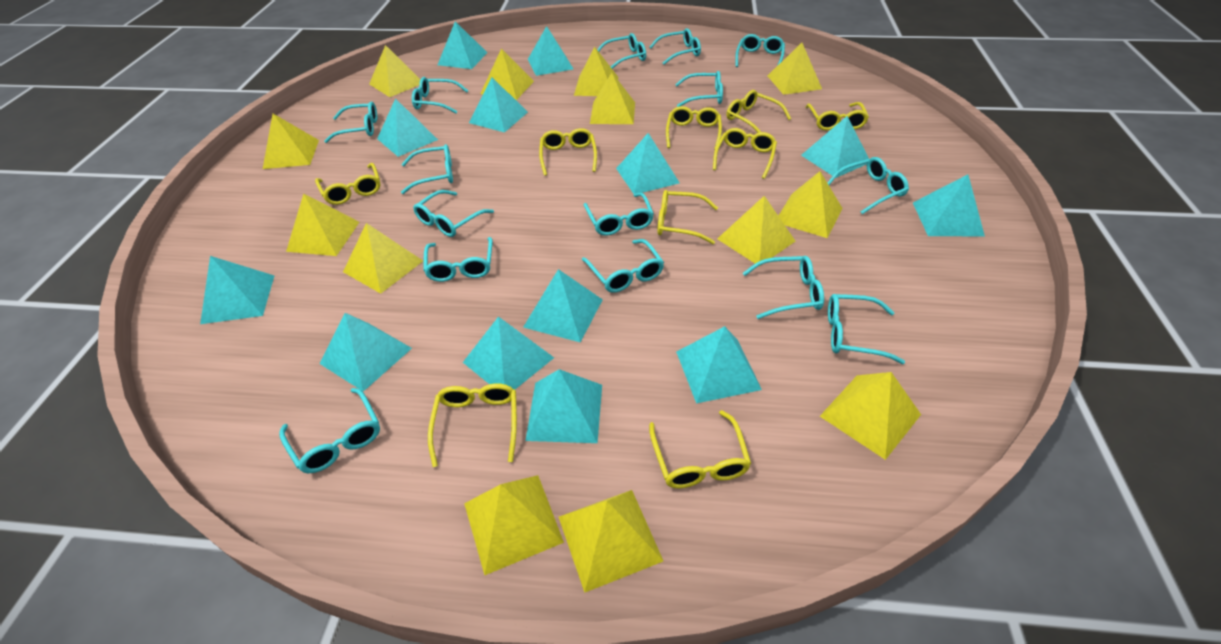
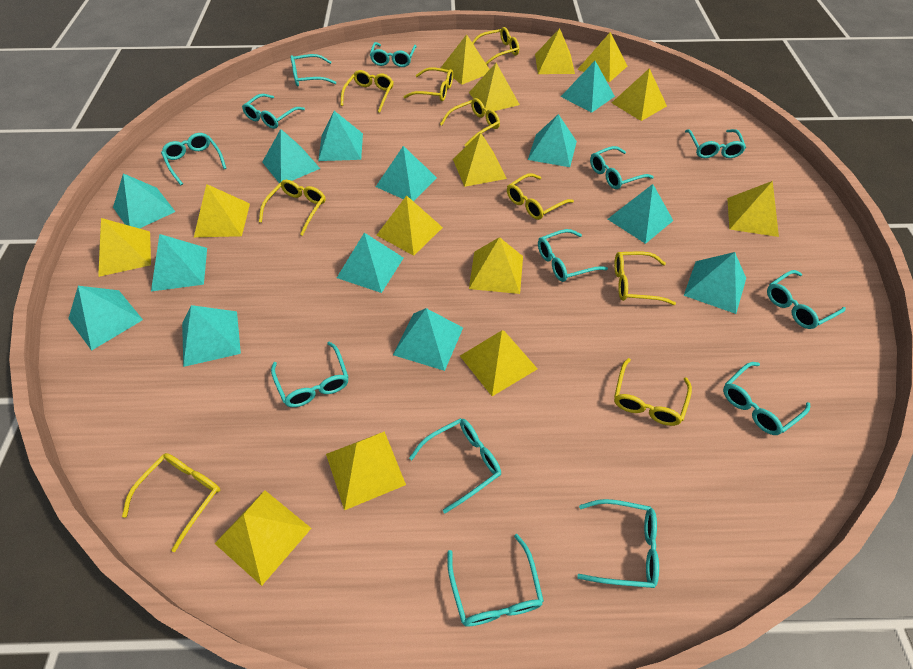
turquoise glasses: [279,388,380,473] [324,101,377,143] [401,144,453,194] [412,77,468,113] [413,190,494,237] [423,237,493,282] [582,239,664,293] [584,193,654,236] [597,33,646,69] [649,28,701,65] [675,71,723,107] [735,34,785,67] [743,256,824,319] [827,157,909,214] [828,294,905,364] = 15 -> [161,133,227,185] [242,94,305,129] [271,342,348,407] [291,54,336,87] [370,42,416,67] [409,418,501,513] [447,534,544,627] [538,229,608,282] [577,499,659,588] [590,146,654,189] [685,129,746,158] [723,362,810,435] [767,270,846,329] = 13
yellow pyramid: [263,114,319,169] [286,194,359,256] [343,223,423,294] [369,45,421,97] [464,475,564,575] [480,48,534,100] [559,490,663,593] [574,47,618,96] [590,73,635,124] [717,196,795,263] [768,43,822,95] [779,171,843,238] [820,372,921,460] = 13 -> [98,218,151,277] [194,184,250,237] [214,490,311,586] [326,431,406,510] [377,195,443,256] [441,34,490,85] [453,133,507,187] [460,330,538,396] [469,63,520,113] [469,237,523,294] [535,28,575,74] [577,32,627,82] [612,68,667,121] [727,181,779,237] = 14

